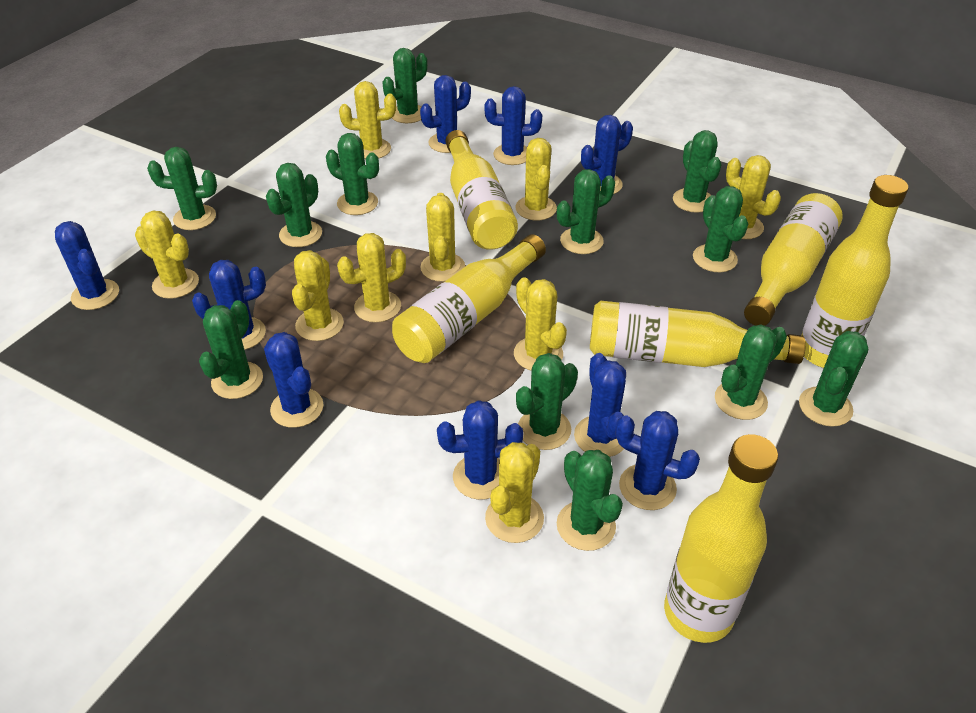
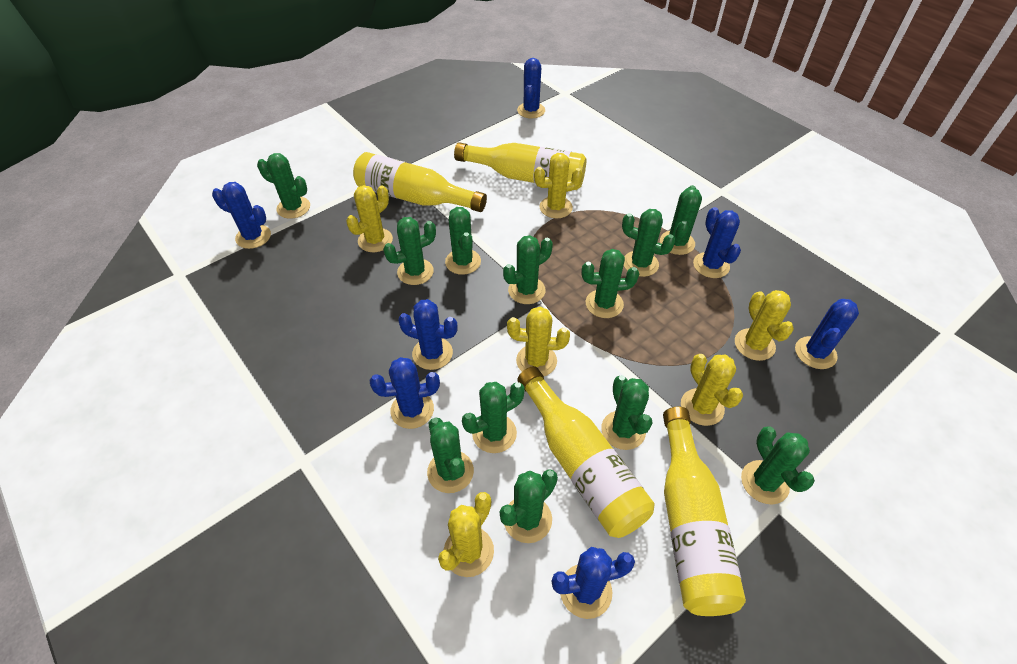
blue cactus: [55,221,119,310] [192,260,266,350] [264,332,324,428] [420,75,471,153] [437,400,524,500] [485,86,542,165] [574,353,626,457] [581,115,633,194] [615,411,700,510] = 9 -> [212,182,271,249] [370,357,440,429] [398,299,458,370] [517,58,545,119] [552,547,635,619] [693,207,741,278] [795,299,859,369] = 7
yellow bottle: [392,234,546,363] [445,130,518,250] [590,301,806,367] [664,434,778,643] [744,193,843,326] [802,175,908,368] = 6 -> [353,152,487,212] [454,142,586,190] [517,366,655,538] [663,407,746,616] = 4
yellow cactus: [135,211,199,299] [292,250,344,341] [337,233,406,323] [339,81,396,159] [420,193,465,282] [485,442,544,543] [514,277,567,371] [515,138,557,220] [726,155,781,239] = 9 -> [346,185,393,252] [438,492,494,577] [507,307,570,376] [534,153,583,218] [681,354,743,426] [735,290,794,361] = 6

